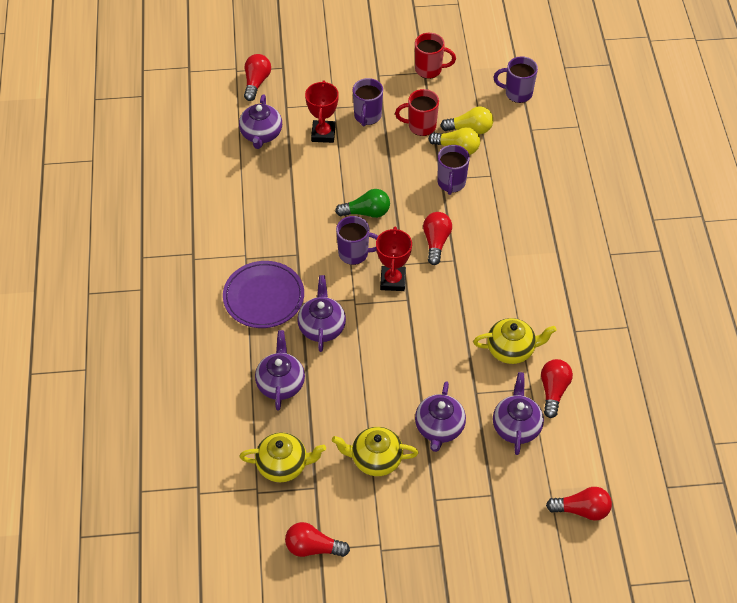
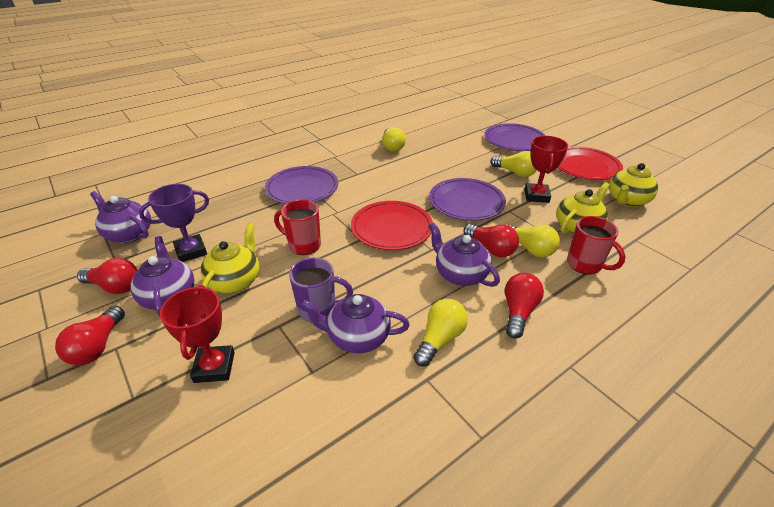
green light bulb: [335,189,390,218] = 1 -> none = 0
purple mug: [336,216,378,265] [353,78,383,126] [438,145,470,195] [493,56,538,103] = 4 -> [289,257,353,322] = 1
purple plate: [223,261,304,328] = 1 -> [265,166,338,204] [429,178,506,221] [484,123,546,151] = 3
purple teapot: [239,95,282,149] [255,330,305,410] [297,275,346,352] [415,382,466,452] [493,372,544,455] = 5 -> [90,191,151,243] [130,236,194,316] [301,294,410,353] [429,222,500,287] = 4
purple trophy: none = 0 -> [139,184,209,262] = 1
red light bulb: [244,54,271,101] [285,522,350,557] [423,212,452,265] [541,359,573,418] [546,487,612,521] = 5 -> [55,306,125,365] [77,258,138,294] [464,224,519,257] [505,273,544,339] = 4
red plate: none = 0 -> [351,201,433,250] [557,147,623,180] = 2
yellow light bulb: [428,127,480,155] [440,106,493,134] = 2 -> [382,127,406,152] [413,299,468,367] [490,151,537,177] [507,224,560,257] = 4

